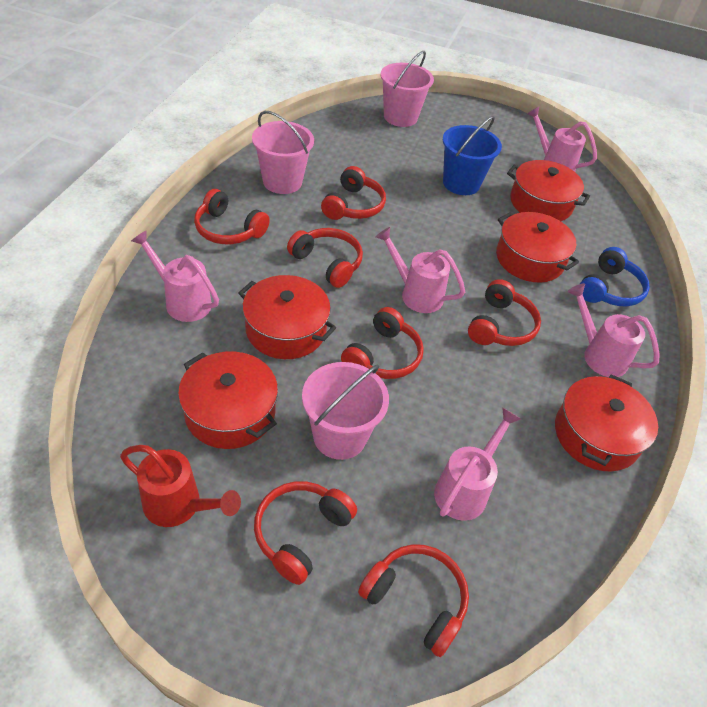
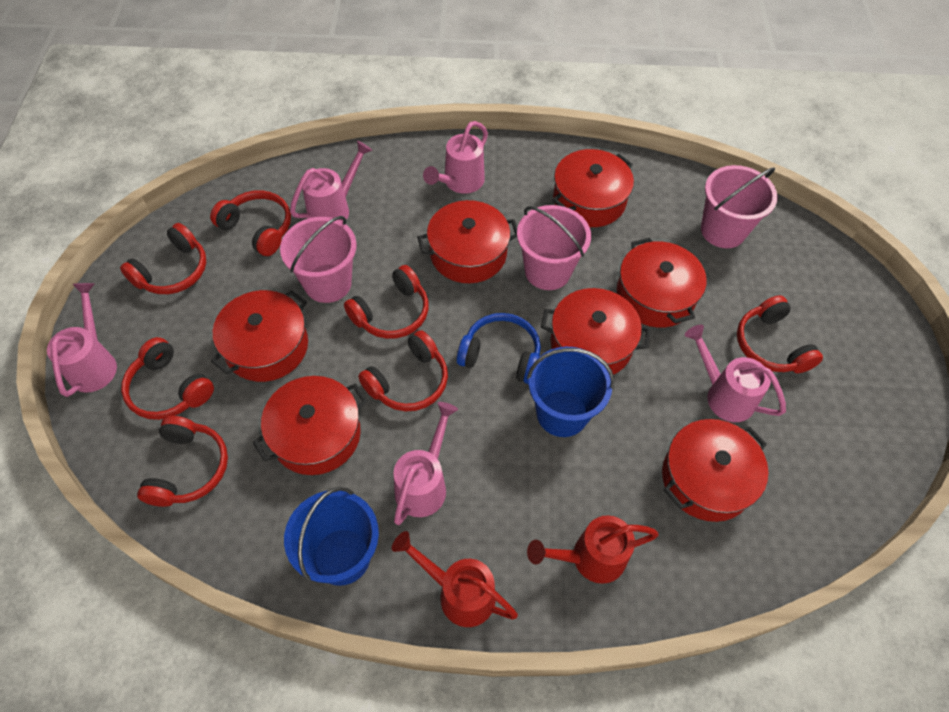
blue bucket: [443,116,502,195] = 1 -> [284,487,379,586] [527,347,614,437] = 2
red pot: [178,351,278,449] [238,275,336,359] [496,212,579,283] [507,160,590,221] [555,374,658,472] = 5 -> [211,290,308,382] [253,376,367,475] [417,200,517,283] [541,288,651,375] [552,149,634,227] [617,237,707,328] [662,419,768,522] = 7
red watering can: [120,445,241,527] = 1 -> [392,531,518,627] [527,515,659,584] = 2

